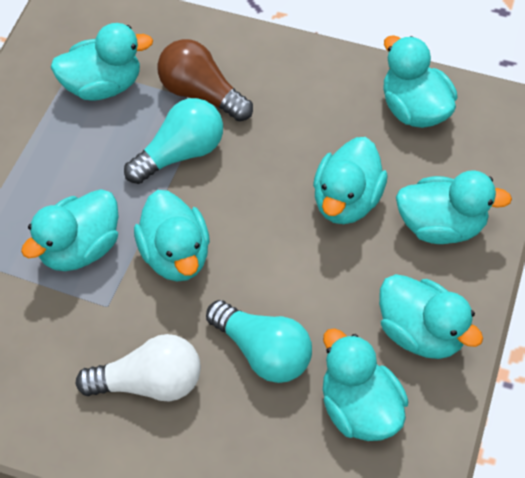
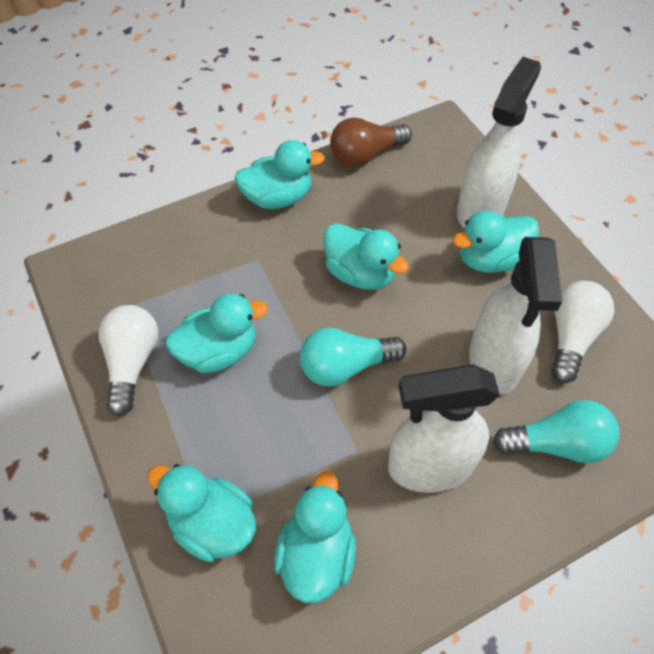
turquoise duck: [21,189,119,271] [51,23,153,101] [134,190,210,281] [313,137,388,224] [323,328,408,441] [379,274,483,359] [384,35,458,128] [396,170,512,244] = 8 -> [147,464,256,562] [166,293,268,373] [234,140,325,209] [274,471,356,603] [324,223,409,290] [452,211,539,273] = 6
white light bulb: [75,334,201,402] = 1 -> [98,305,159,416] [552,281,614,383] = 2
white spray bottle: none = 0 -> [388,364,500,493] [457,57,541,228] [469,237,562,395] = 3

